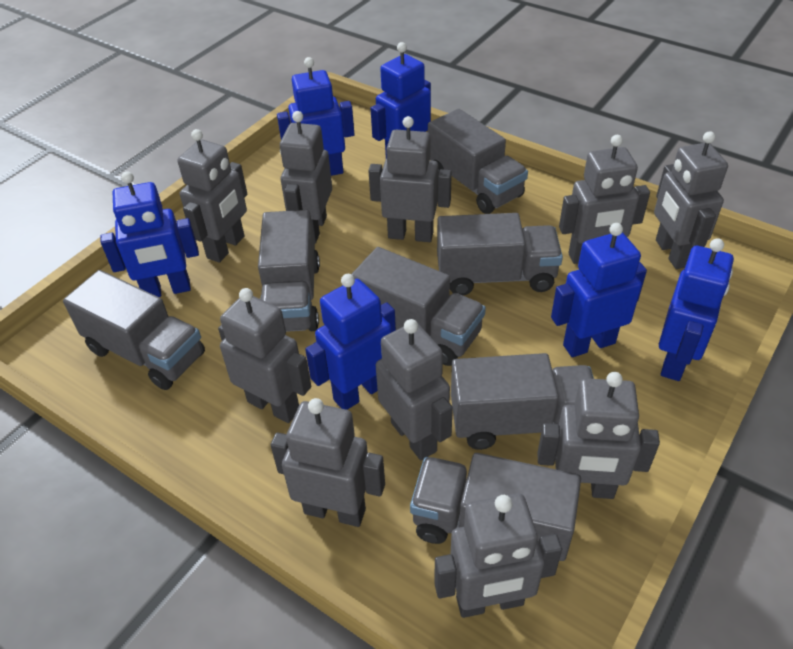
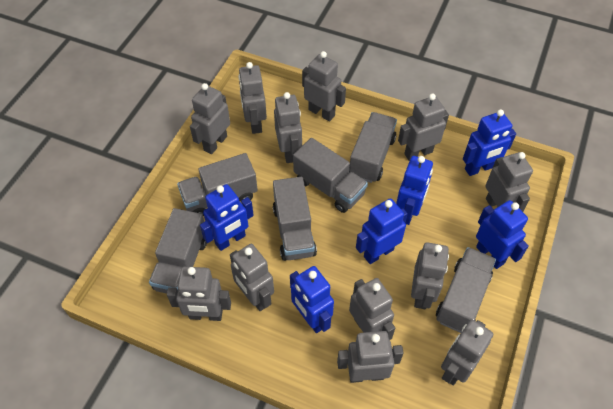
grey robot: [178,129,247,263] [218,288,311,423] [271,398,385,527] [280,111,332,244] [368,116,452,242] [376,319,453,460] [434,493,562,618] [538,372,660,499] [559,135,650,264] [654,131,728,269] = 10 -> [167,267,231,321] [190,83,230,154] [230,244,274,311] [238,62,267,134] [274,92,302,163] [302,51,346,122] [337,331,403,383] [349,278,395,340] [398,93,449,161] [411,242,449,309] [441,320,493,386] [485,152,533,212] = 12
grey truck: [63,270,205,390] [258,210,320,332] [351,247,486,366] [410,453,581,561] [428,109,528,214] [437,213,563,295] [451,353,594,450] = 7 -> [149,208,207,294] [177,153,258,216] [273,177,317,261] [293,138,368,213] [349,112,397,183] [436,247,496,333] = 6

